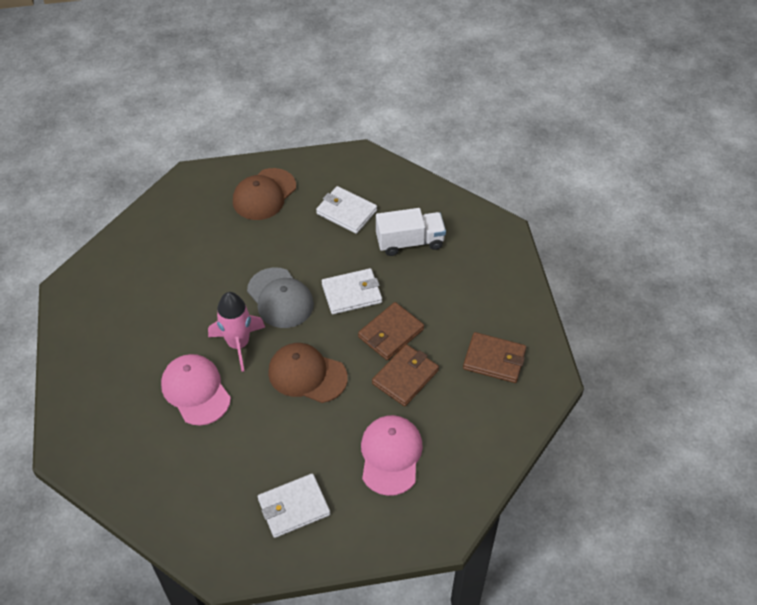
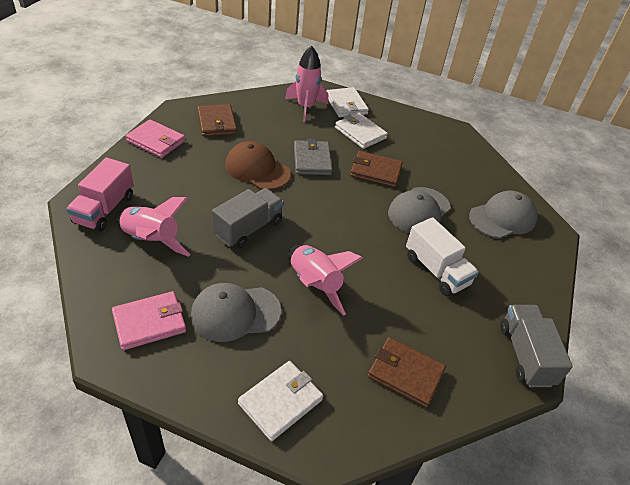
brown cap: [233,168,296,220] [268,343,348,403] = 2 -> [225,141,290,190] = 1
grey cap: [247,267,314,328] = 1 -> [191,283,281,342] [388,187,451,233] [469,191,538,239] = 3
grey truck: none = 0 -> [212,188,284,249] [500,305,573,387] = 2
grey wallet: none = 0 -> [294,139,332,175] = 1
pink cap: [161,354,231,425] [361,415,423,496] = 2 -> none = 0
pink rocket: [208,292,265,372] = 1 -> [115,197,190,257] [285,46,328,122] [289,245,363,316] = 3
pink truck: none = 0 -> [66,157,134,232] = 1
pink wallet: none = 0 -> [112,291,186,350] [126,119,185,158] = 2

